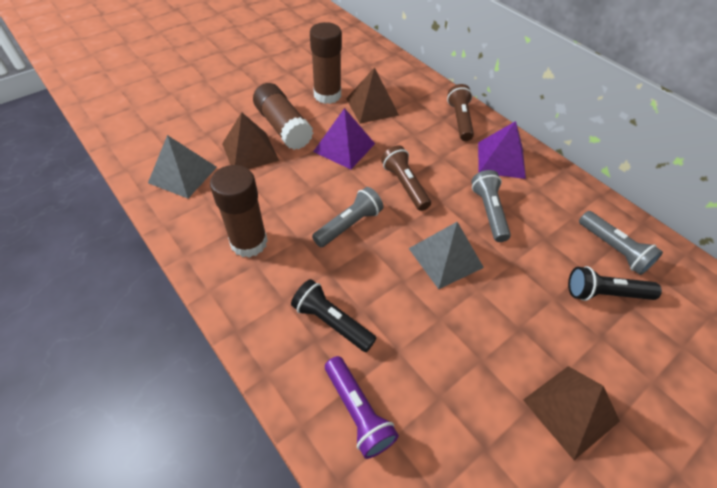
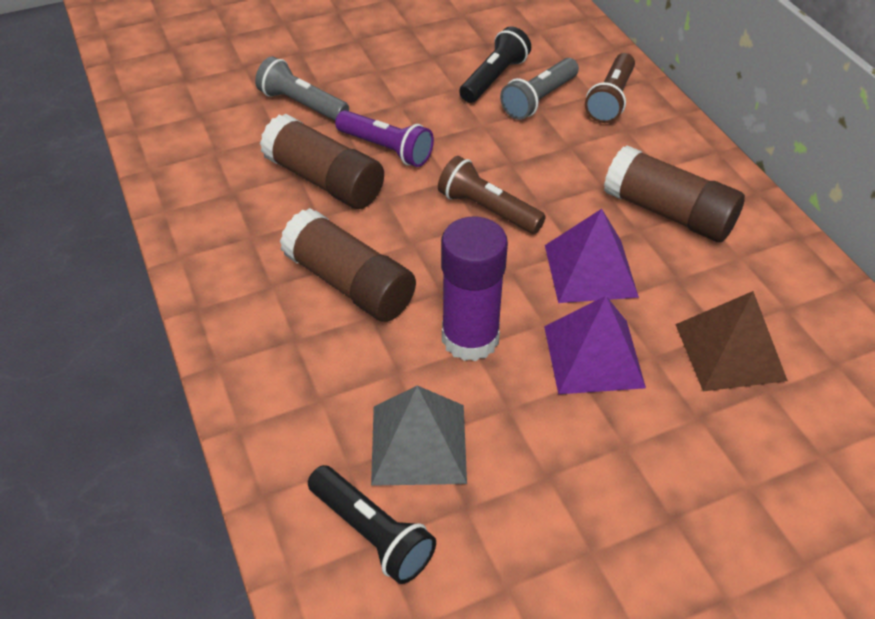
brown pyramid: [222,112,279,169] [346,67,399,124] [523,366,620,460] = 3 -> [675,291,788,392] = 1
grey flashlight: [312,187,384,247] [471,170,511,242] [579,211,663,275] = 3 -> [255,56,349,121] [500,58,579,120] = 2
grey pyramid: [148,135,217,199] [408,222,484,289] = 2 -> [371,385,467,486] = 1
purple glue stick: none = 0 -> [441,217,508,361] = 1

